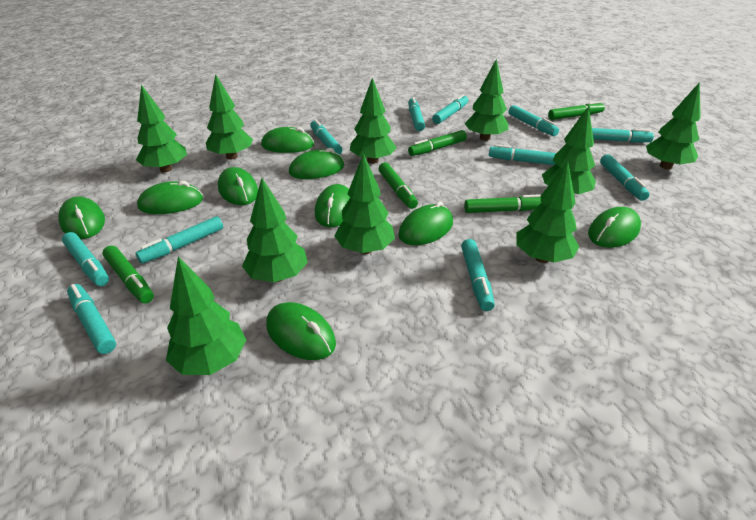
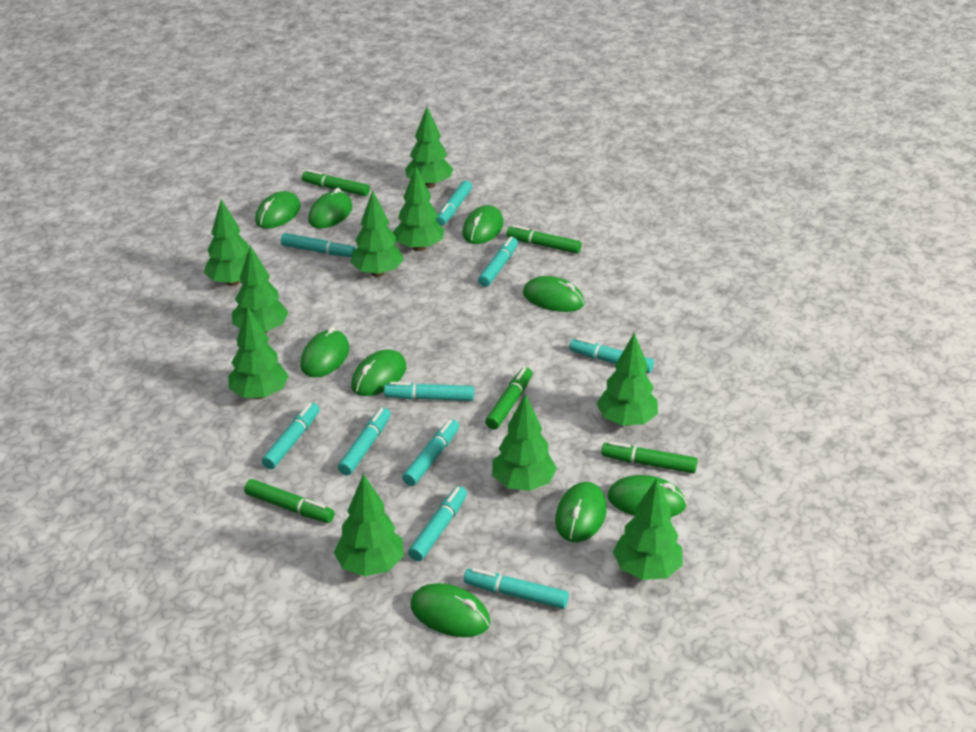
turquoise marker: [62,232,109,286] [67,284,116,354] [136,216,223,264] [310,119,342,155] [408,97,425,131] [432,94,468,124] [461,239,495,311] [489,144,556,165] [508,105,559,136] [592,128,654,142] [600,154,650,201] = 11 -> [262,403,319,469] [281,233,356,257] [338,408,391,475] [384,382,474,401] [402,419,459,486] [408,486,467,561] [436,181,472,226] [464,568,569,609] [478,236,518,287] [569,337,654,373] = 10

